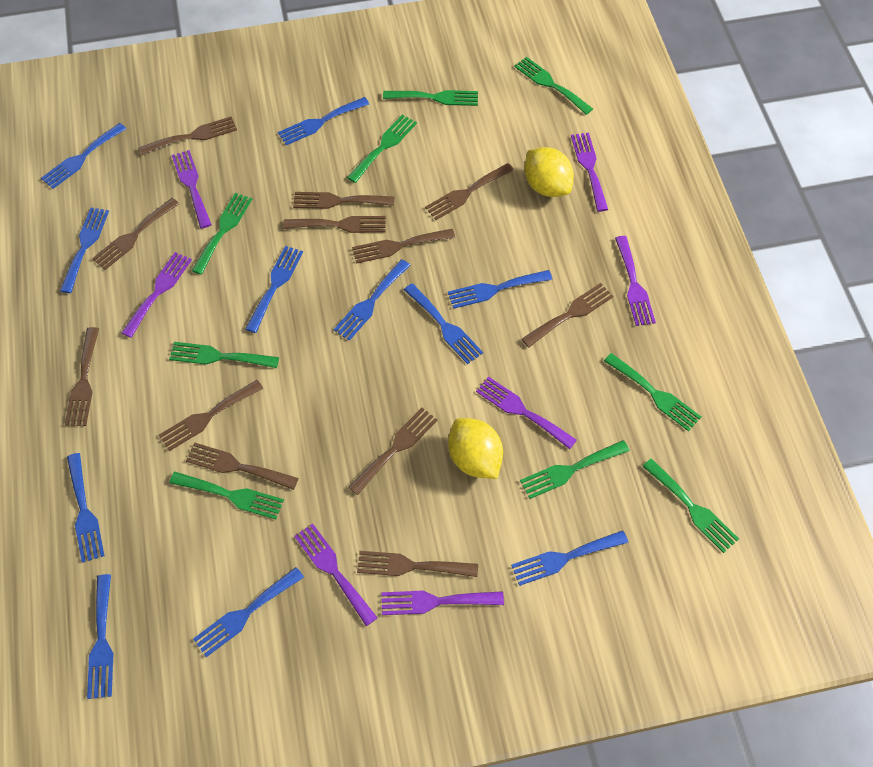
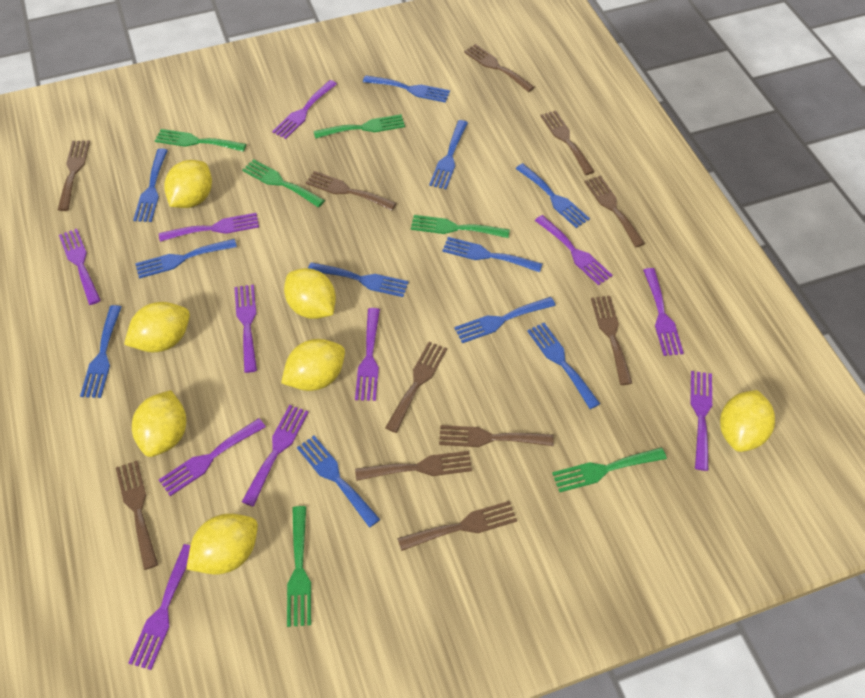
brown fork: [65,327,99,426] [92,198,179,270] [139,116,237,155] [158,380,263,451] [186,442,298,490] [283,216,386,233] [293,192,394,209] [348,408,438,495] [352,229,455,264] [357,551,478,577] [425,163,514,220] [521,283,613,348] = 12 -> [58,141,90,211] [116,461,158,570] [306,171,396,211] [355,451,472,481] [385,342,447,433] [398,501,517,551] [439,425,554,447] [464,44,535,92] [540,110,595,175] [585,176,645,247] [591,296,632,385] = 11
green fork: [169,342,279,368] [169,472,284,519] [191,193,252,275] [347,114,417,183] [383,90,478,106] [514,57,593,115] [520,440,630,499] [604,353,701,431] [642,459,739,553] = 9 -> [155,129,246,152] [242,159,325,207] [287,506,311,627] [314,114,405,139] [411,215,510,238] [552,447,667,492] = 6
purple fork: [121,252,192,338] [172,150,212,229] [294,524,378,626] [381,590,504,615] [476,377,577,449] [571,133,608,212] [615,236,656,326] = 7 -> [59,229,101,305] [128,544,190,670] [159,213,259,242] [159,418,266,496] [234,284,257,373] [242,405,309,507] [272,80,337,139] [355,308,380,401] [535,215,613,285] [643,268,684,356] [691,371,712,471] = 11
yellow lemon: [448,418,503,479] [524,147,574,197] = 2 -> [124,302,190,352] [132,390,186,457] [164,160,212,208] [186,514,258,574] [281,339,345,391] [284,268,336,319] [720,390,775,452] = 7

